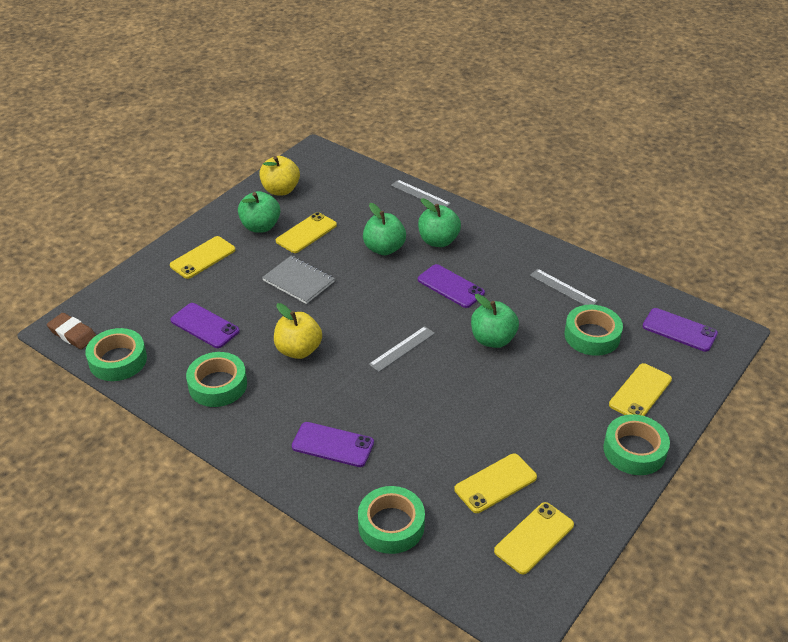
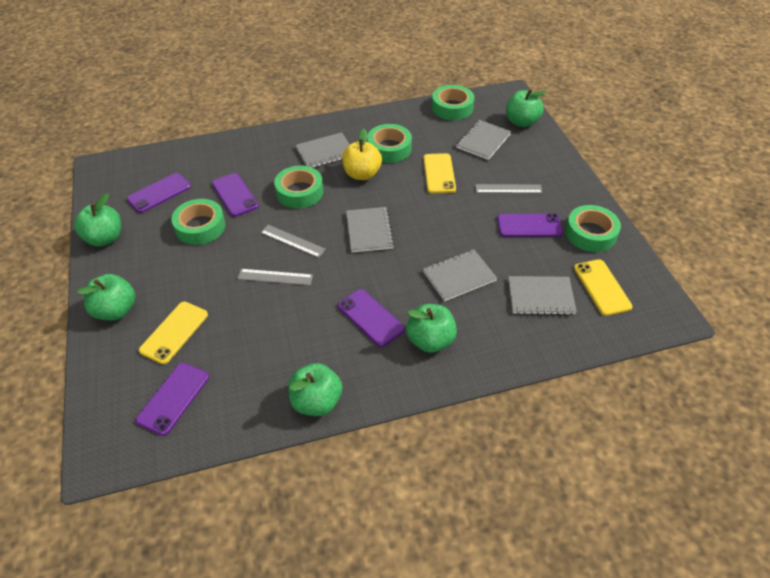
brown eraser: [47,313,96,349] = 1 -> none = 0
green apple: [238,191,280,233] [363,203,406,255] [418,198,461,247] [471,294,519,348] = 4 -> [74,193,121,247] [77,274,135,320] [288,363,342,416] [406,304,457,353] [506,89,547,127] = 5
grey notebook: [262,256,335,304] = 1 -> [296,132,350,168] [346,207,395,252] [423,249,497,301] [456,120,511,160] [508,276,577,315] = 5
purple phone: [170,303,240,348] [292,422,374,467] [418,264,485,308] [643,308,718,352] = 4 -> [127,173,191,213] [136,363,209,436] [212,173,259,217] [338,289,405,347] [497,214,563,237] = 5
yellow apple: [259,156,300,195] [274,303,322,359] = 2 -> [342,129,382,180] = 1
yellow phone: [170,236,236,279] [276,212,337,253] [454,454,537,513] [494,502,574,574] [609,363,672,416] = 5 -> [139,302,208,364] [423,153,456,193] [574,259,632,316] = 3

